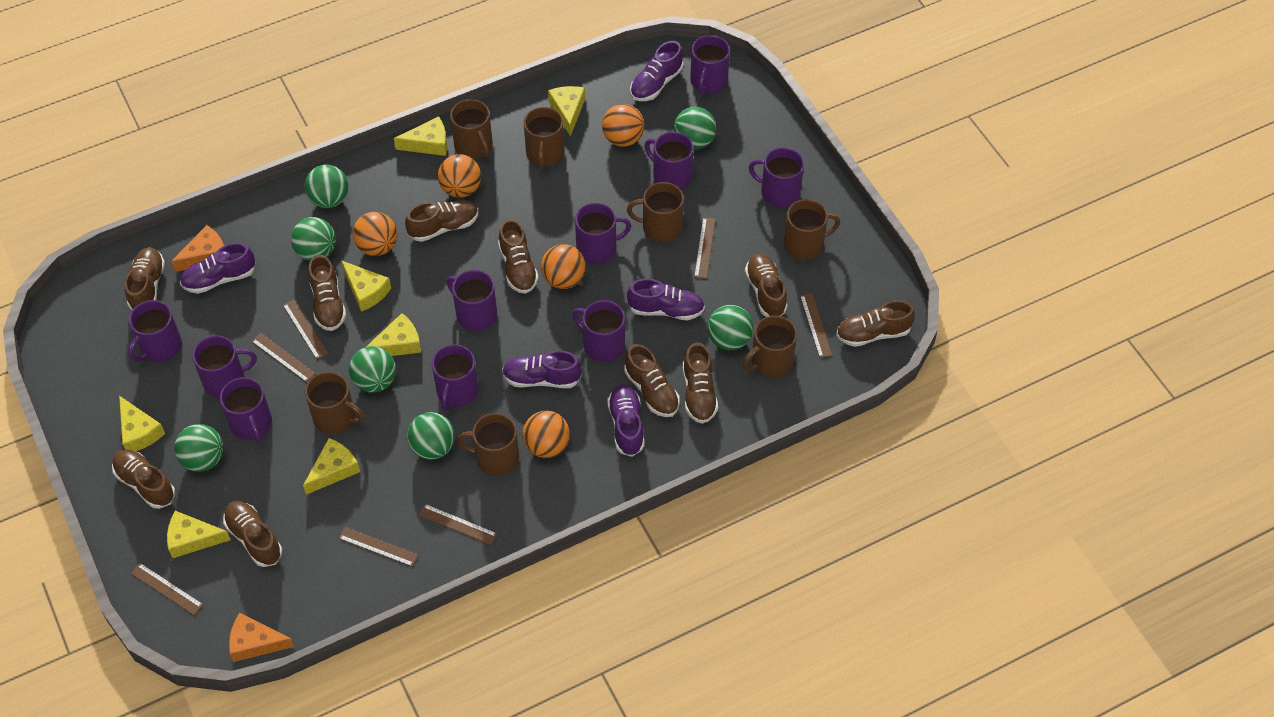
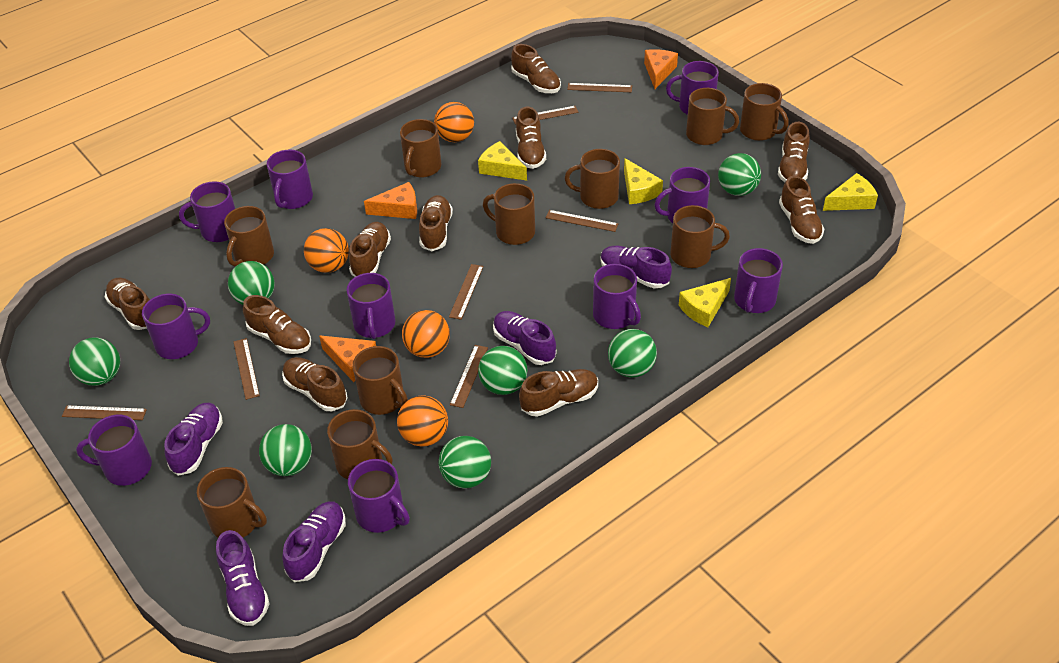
brown mug: [305,372,365,434] [450,99,493,158] [457,413,519,476] [524,107,564,168] [627,182,684,242] [743,316,797,378] [784,199,840,260] = 7 -> [197,467,267,537] [224,206,274,266] [327,409,393,479] [352,346,408,415] [400,119,441,177] [483,183,535,245] [565,149,620,209] [670,205,730,268] [686,88,739,145] [740,83,789,141] = 10
orange ball: [353,212,397,256] [438,154,481,198] [522,411,570,458] [541,244,586,289] [602,104,644,147] = 5 -> [304,228,349,273] [397,395,448,447] [402,310,450,358] [434,102,474,142] = 4
orange cheese: [171,225,224,272] [229,613,294,662] = 2 -> [319,336,376,382] [364,182,417,219] [644,49,678,89] = 3
yellow cheese: [119,396,165,452] [167,511,231,558] [303,438,360,495] [341,260,391,312] [366,313,422,356] [394,116,447,156] [548,86,585,137] = 7 -> [478,141,527,181] [624,158,663,204] [679,278,731,327] [823,173,878,211] = 4

